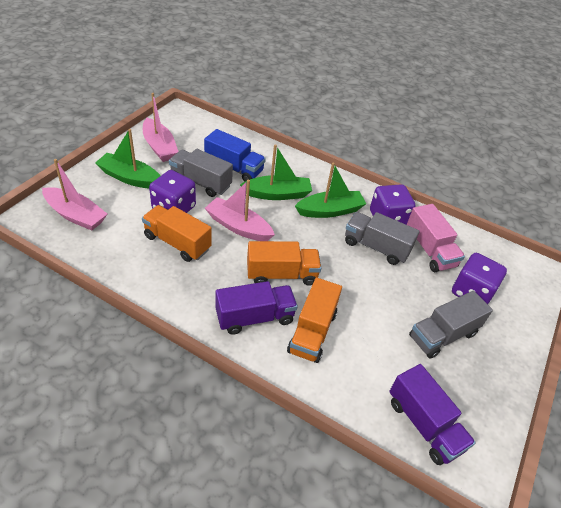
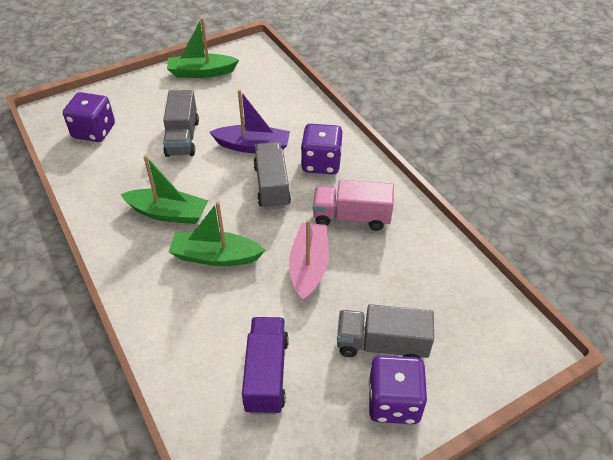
blue truck: [204,129,266,182] = 1 -> none = 0
orange truck: [142,205,212,262] [247,241,321,286] [287,277,342,363] = 3 -> none = 0
pink boat: [42,159,107,231] [143,93,179,162] [205,180,275,241] = 3 -> [289,220,329,301] = 1
purple boat: none = 0 -> [209,90,290,153] = 1
purple truck: [215,281,298,335] [389,364,476,465] = 2 -> [242,317,289,415] = 1

